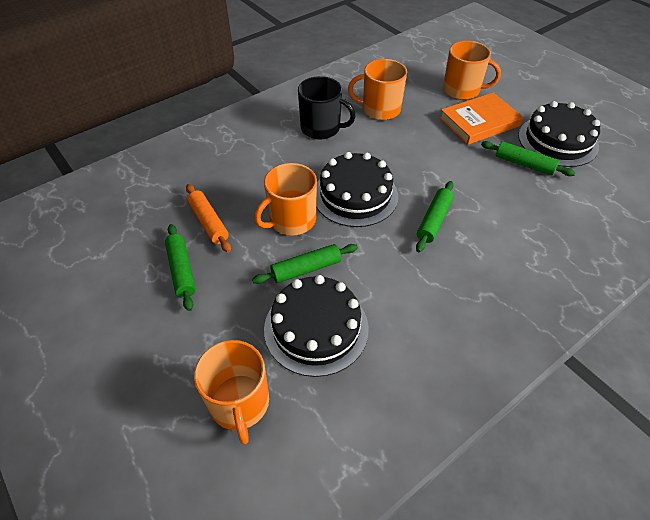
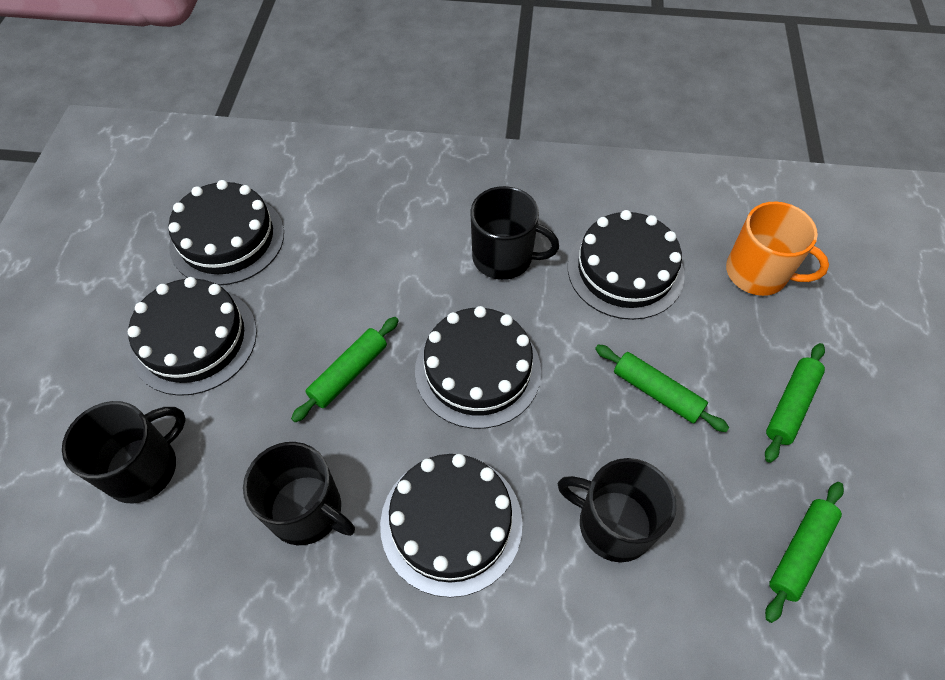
black cake: [264,275,369,377] [316,152,398,227] [518,101,600,167] = 3 -> [128,277,257,396] [169,180,284,285] [380,454,523,597] [415,306,541,429] [568,210,685,320] = 5
black mug: [298,76,356,140] = 1 -> [62,401,186,503] [243,442,355,545] [470,186,559,280] [558,458,676,562] = 4
orange book: [439,92,524,145] = 1 -> none = 0
orange mug: [194,340,269,445] [255,163,317,236] [348,59,407,120] [443,41,501,100] = 4 -> [726,202,829,296] = 1
orange rolling pin: [186,184,231,253] = 1 -> none = 0

